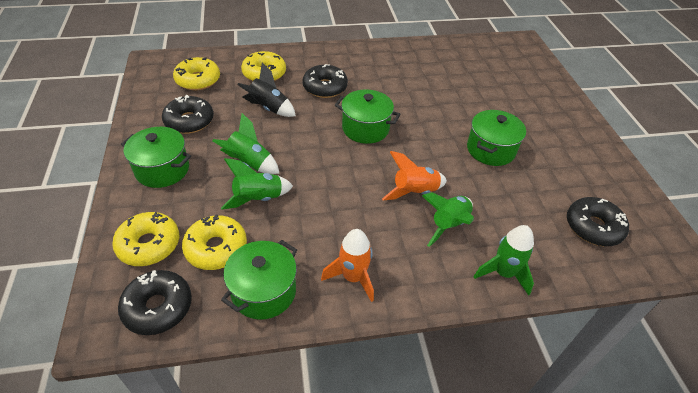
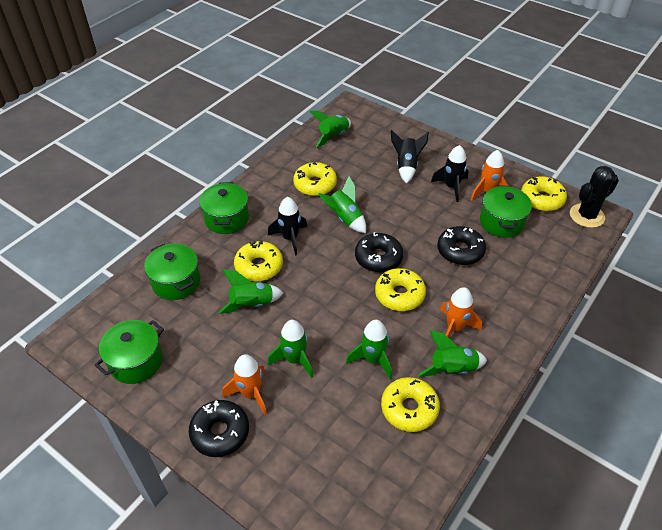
black cactus: none = 0 -> [570,166,619,228] = 1
black donut: [118,270,192,335] [162,95,214,134] [302,64,348,98] [567,197,629,246] = 4 -> [189,400,249,457] [355,232,403,273] [437,226,486,265] = 3
black rocket: [237,63,296,117] = 1 -> [268,197,307,255] [391,130,429,184] [431,145,468,202] = 3
green rocket: [213,113,280,174] [221,158,293,210] [422,192,474,247] [473,225,534,295] = 4 -> [219,269,283,314] [268,320,313,378] [310,111,351,148] [318,176,366,233] [346,320,392,379] [418,330,487,377] = 6
orange rocket: [321,229,374,302] [382,151,447,200] = 2 -> [222,354,267,415] [440,287,482,338] [471,150,508,201] = 3
yellow donut: [112,212,179,266] [173,57,220,90] [182,215,247,270] [241,51,286,81] = 4 -> [234,240,283,282] [293,162,337,196] [375,268,426,311] [381,377,440,432] [521,177,567,211] = 5

